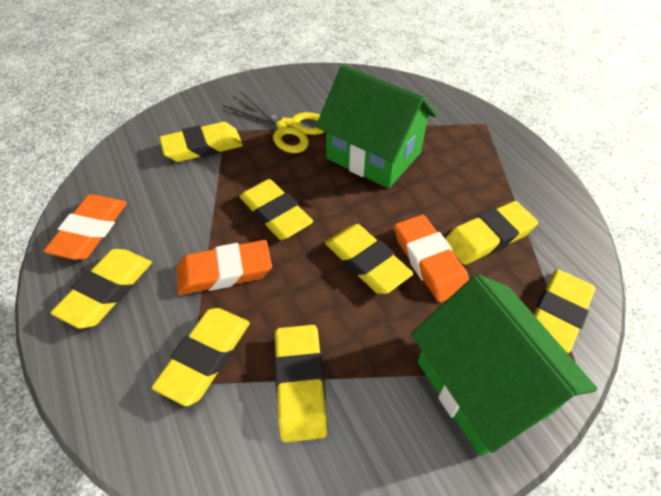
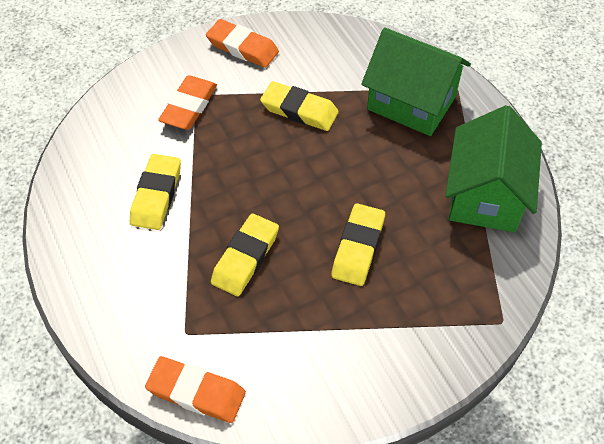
yellow eraser: [51,249,152,329] [152,308,250,406] [159,122,243,162] [239,179,313,240] [275,325,328,442] [325,224,413,294] [445,201,538,265] [534,270,595,353] = 8 -> [130,154,181,230] [211,214,279,296] [260,81,339,131] [331,203,385,286] = 4
yellow scissors: [223,92,325,153] = 1 -> none = 0

